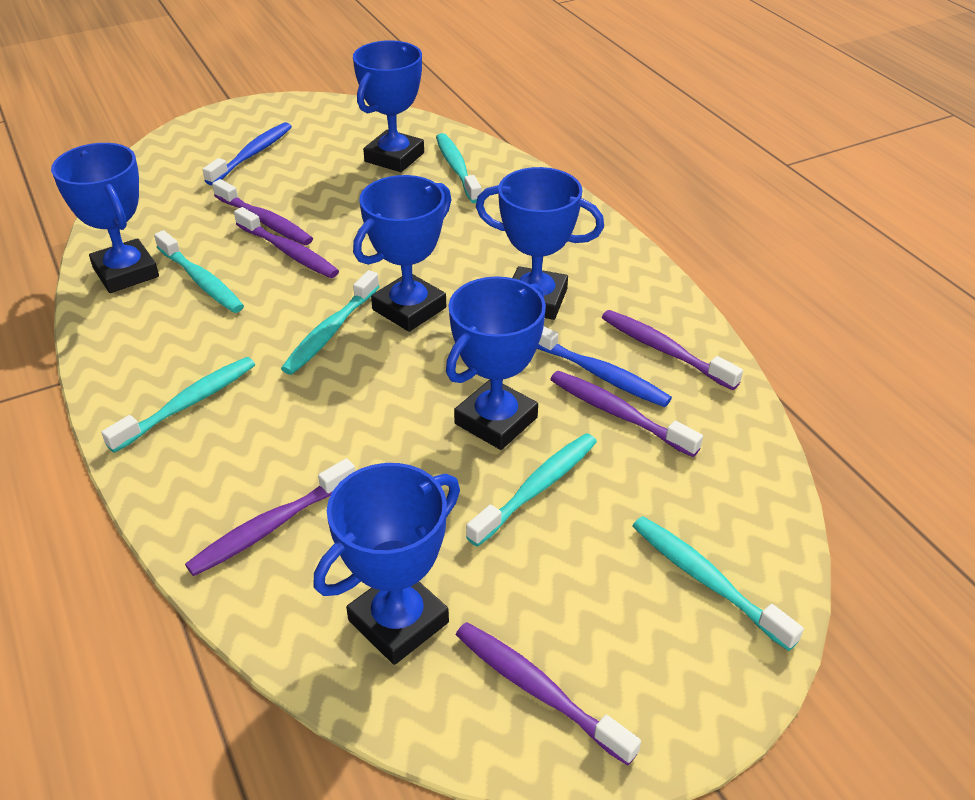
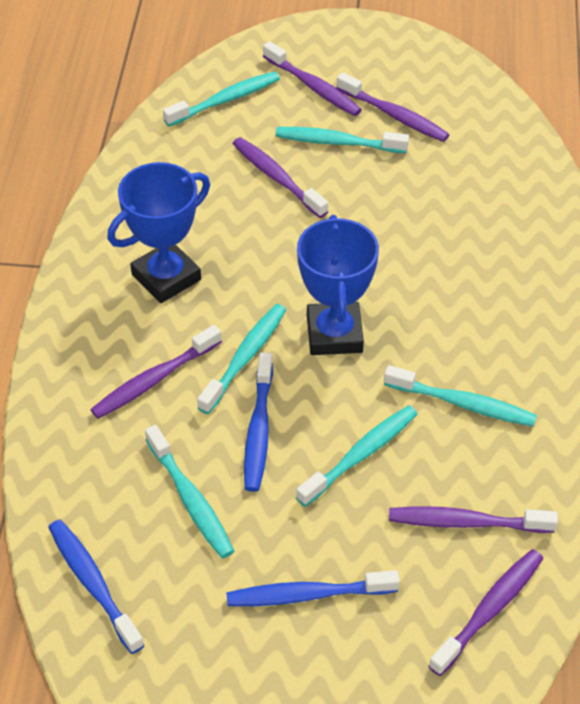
blue toothbrush: [203,122,292,185] [537,327,672,407] = 2 -> [48,520,145,654] [226,570,400,606] [244,352,273,492] = 3
blue trophy: [51,143,159,293] [313,463,460,665] [353,40,424,172] [353,175,451,332] [446,276,546,450] [476,167,604,320] = 6 -> [107,162,210,303] [297,215,379,355] = 2

